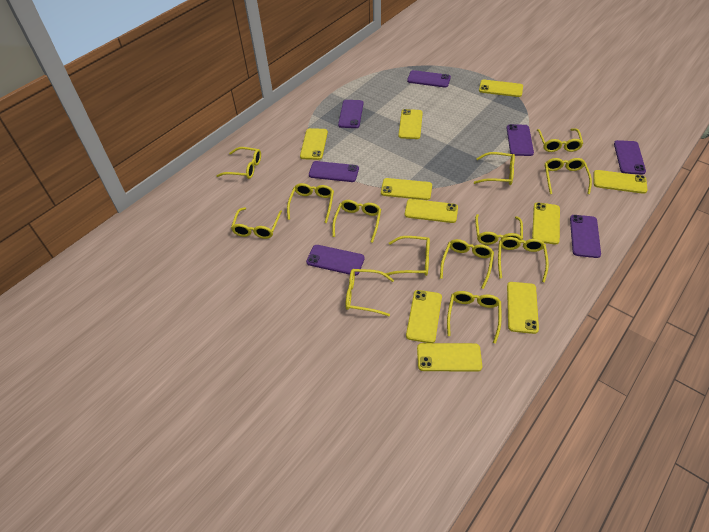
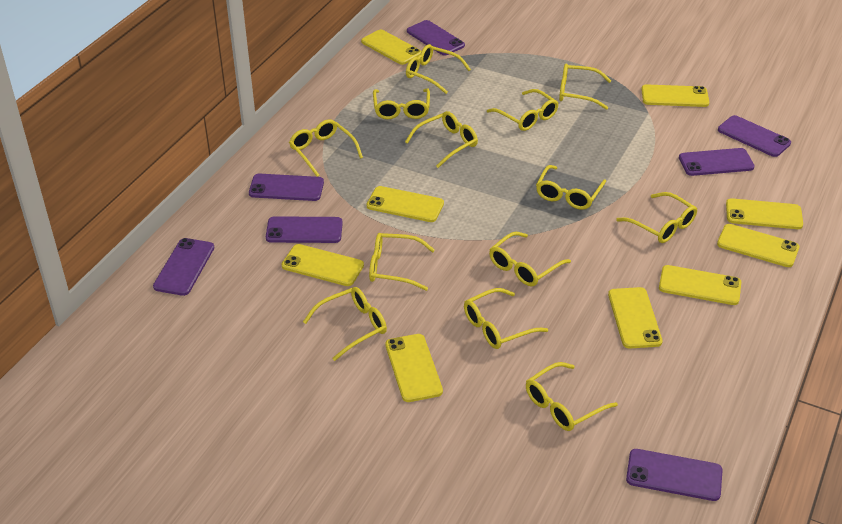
yellow phone: [300,128,328,160] [381,178,432,200] [398,109,423,139] [405,199,458,223] [406,290,442,343] [417,343,482,372] [479,80,523,97] [507,282,539,334] [532,202,560,245] [593,170,647,194] = 10 -> [282,244,364,286] [361,30,422,65] [366,186,444,222] [385,334,443,402] [608,287,663,349] [641,84,709,107] [659,265,741,305] [717,224,799,267] [726,198,803,229] = 9

